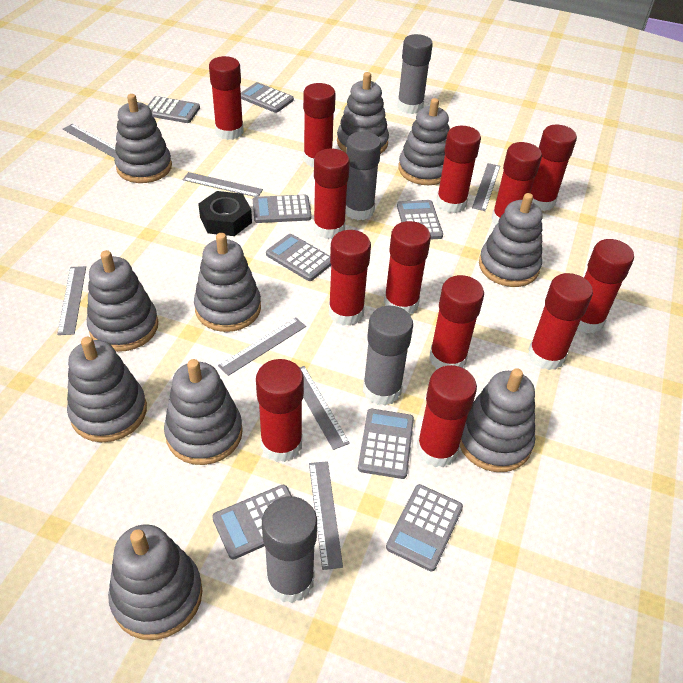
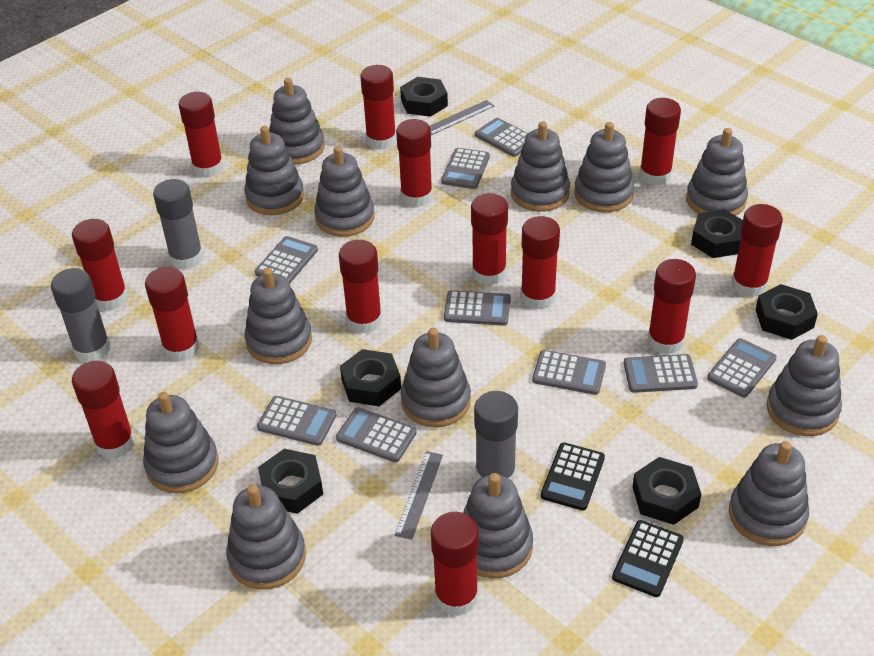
black calculator: none = 0 -> [541,442,605,511] [612,520,684,597] = 2
black nut: [198,191,252,236] = 1 -> [258,449,323,514] [340,349,401,406] [400,77,448,117] [633,457,701,525] [691,209,743,258] [756,284,818,340] = 6
grey calculator: [147,96,200,123] [212,485,292,559] [241,82,294,113] [253,195,312,223] [266,234,331,281] [358,409,414,479] [386,484,463,571] [397,200,443,239] = 8 -> [255,236,318,283] [257,396,336,446] [336,407,417,463] [441,148,490,189] [444,290,511,326] [475,118,528,157] [532,350,606,395] [624,354,698,393] [707,338,777,398] = 9
grey glue stick: [262,496,317,603] [345,131,381,220] [363,306,413,406] [397,34,433,114] = 4 -> [51,268,111,362] [153,179,204,269] [474,391,518,483] = 3
grey ruler: [57,266,86,335] [63,124,116,158] [183,172,263,197] [218,317,306,376] [299,366,350,450] [309,461,343,570] [472,163,500,211] = 7 -> [394,451,443,540] [429,100,495,135] = 2
grey stacking toy: [67,337,147,442] [87,250,158,352] [108,525,202,640] [114,94,172,183] [164,359,243,465] [194,233,261,332] [337,72,389,154] [398,98,450,185] [460,368,535,472] [479,193,542,287] = 10 -> [143,392,218,493] [226,485,306,590] [244,126,304,215] [244,268,312,364] [269,78,325,165] [314,146,375,237] [401,328,471,427] [463,473,533,578] [511,122,570,212] [574,122,634,212] [686,128,748,216] [729,441,809,546] [767,335,842,436] = 13

